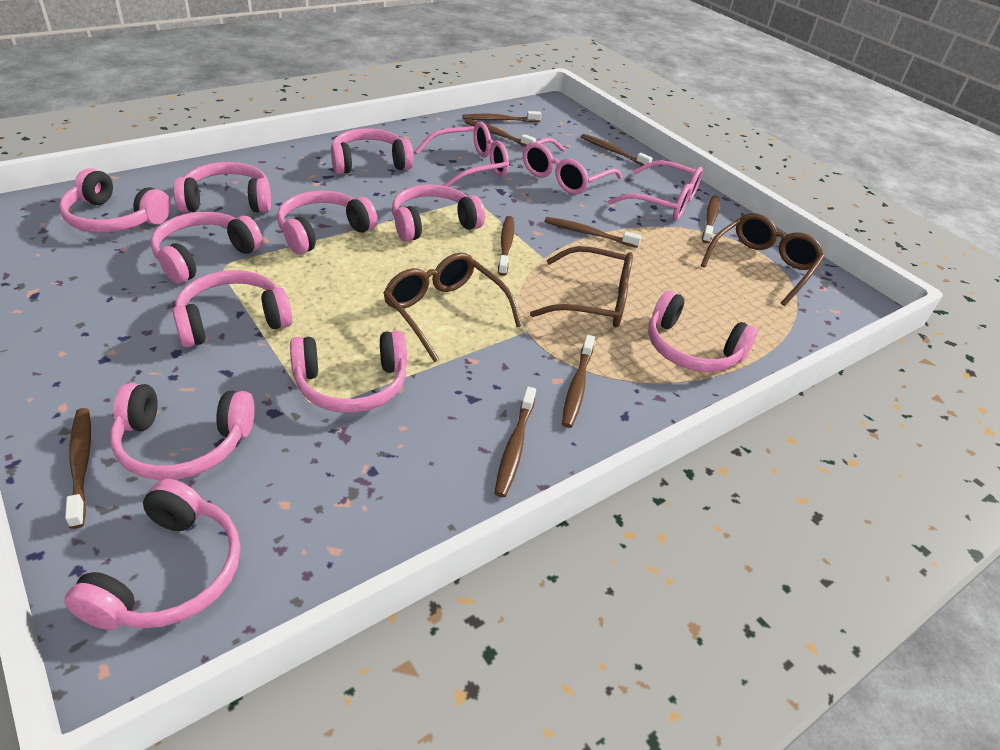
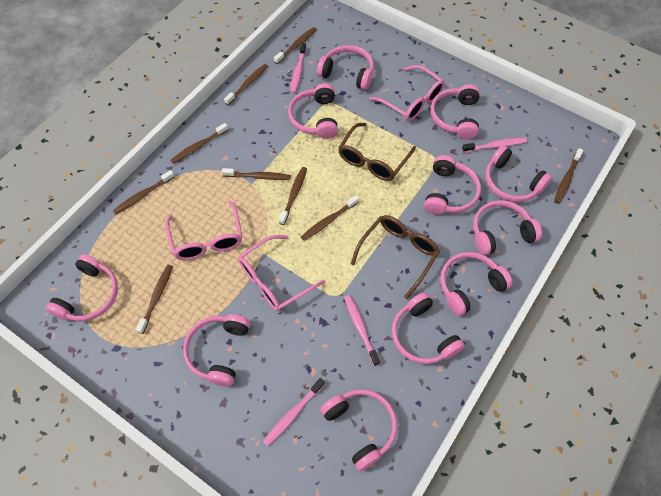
brown glasses: [383,252,522,362] [530,246,633,327] [701,213,825,306] = 3 -> [338,123,416,181] [351,215,440,299] = 2
pink toothbrush: none = 0 -> [263,378,325,446] [290,43,306,93] [344,295,380,366] [462,138,527,153] = 4

